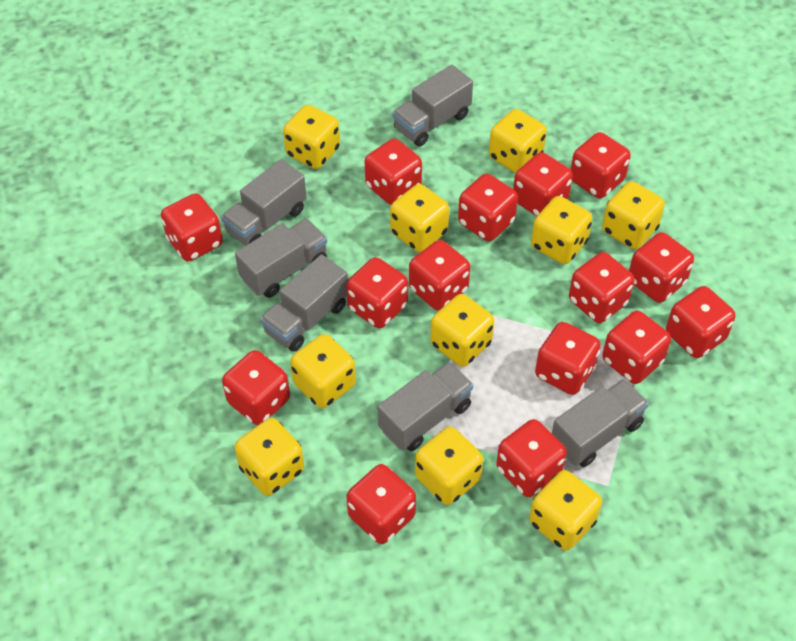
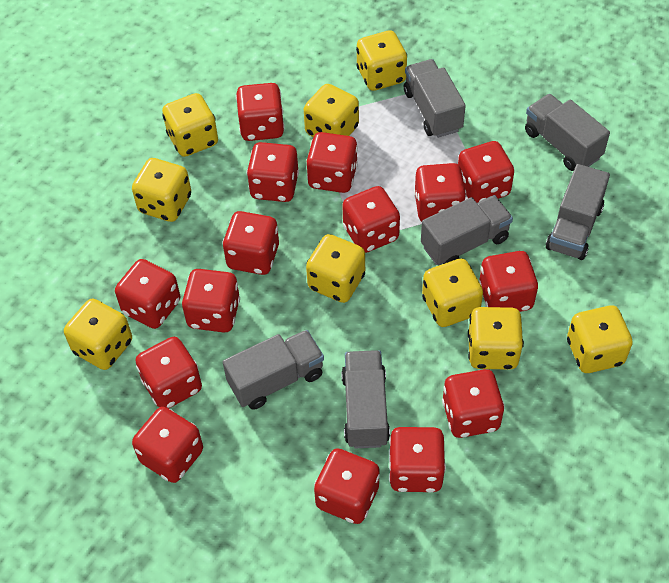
yellow dice: [235,418,304,496] [283,105,340,169] [290,334,356,408] [390,184,449,252] [415,427,483,505] [430,294,494,367] [489,109,547,173] [529,470,602,551] [531,196,592,264] [602,181,665,249] = 10 -> [64,299,132,370] [132,158,191,222] [162,93,218,157] [304,84,359,137] [306,234,365,303] [356,30,407,91] [422,259,483,327] [468,307,524,370] [567,305,633,373] = 9

